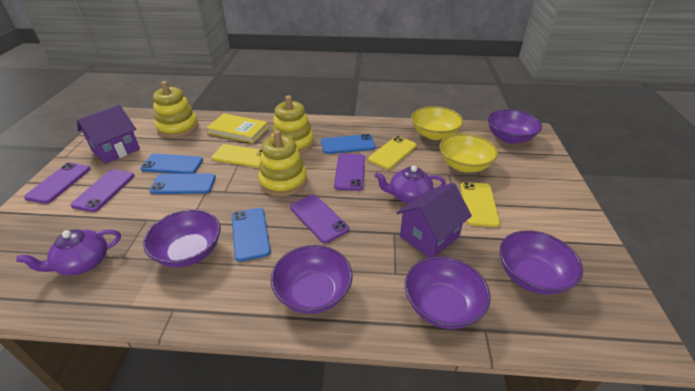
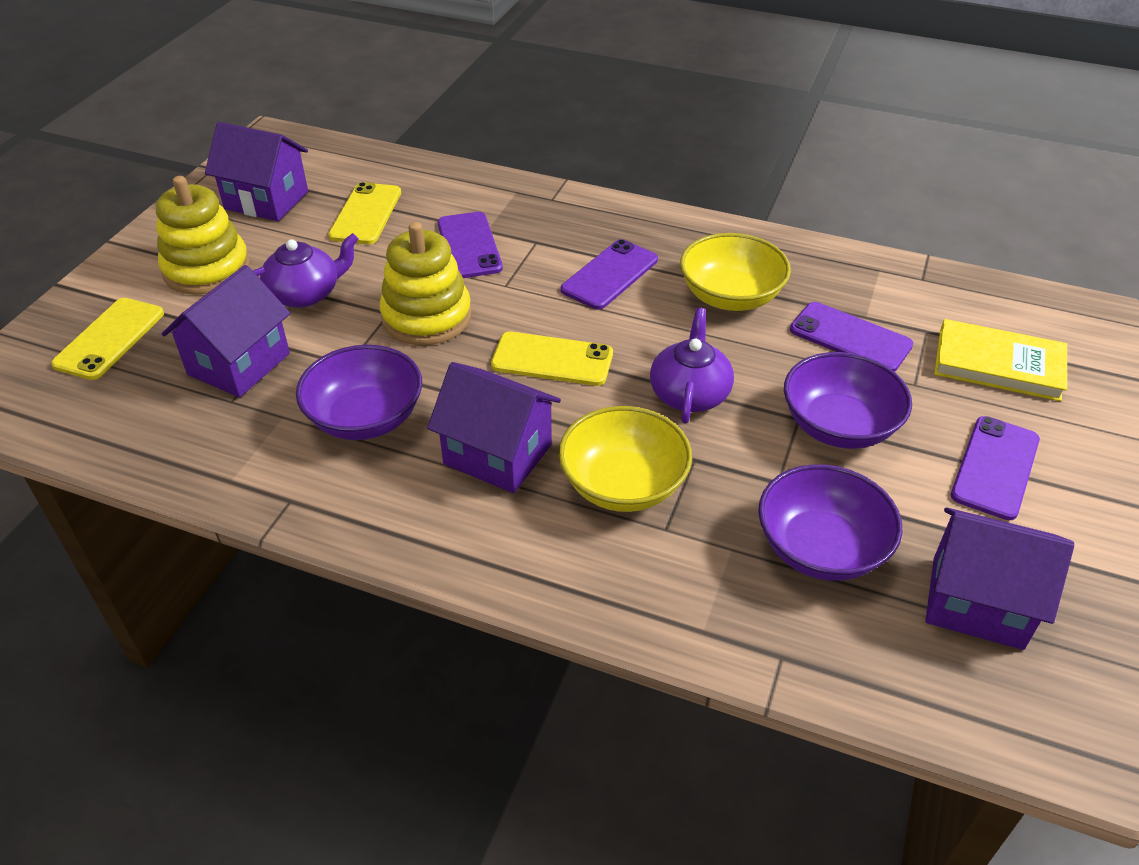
blue phone: [140,154,203,174] [149,173,216,194] [232,208,271,262] [321,134,375,154] = 4 -> none = 0
purple bowl: [143,209,220,268] [271,245,353,314] [405,256,491,329] [488,109,542,144] [500,230,583,295] = 5 -> [296,345,422,440] [758,464,902,581] [784,352,912,449] = 3
purple house: [77,105,140,164] [396,183,472,258] = 2 -> [162,265,290,398] [205,122,308,221] [427,362,561,493] [925,507,1074,650] = 4
yellow stacking toy: [153,81,199,138] [258,130,307,197] [271,95,314,154] = 3 -> [156,176,250,295] [379,222,472,345] = 2

